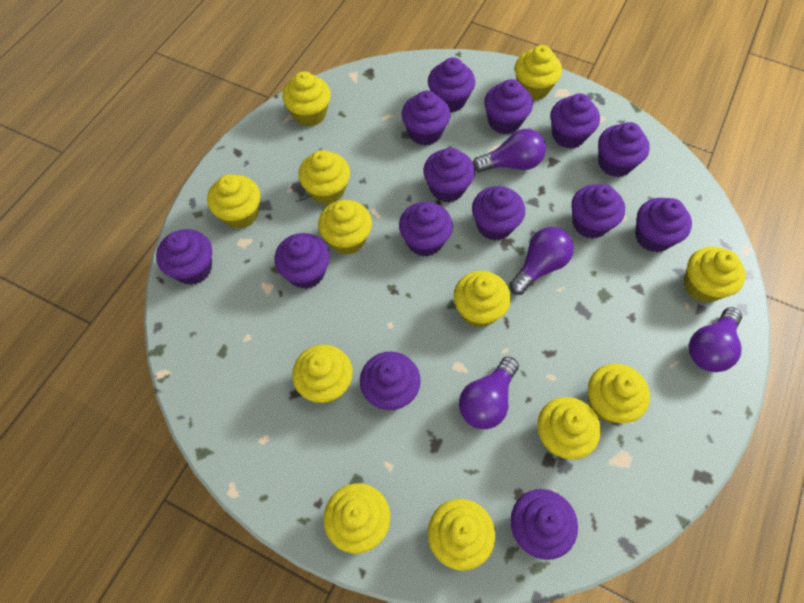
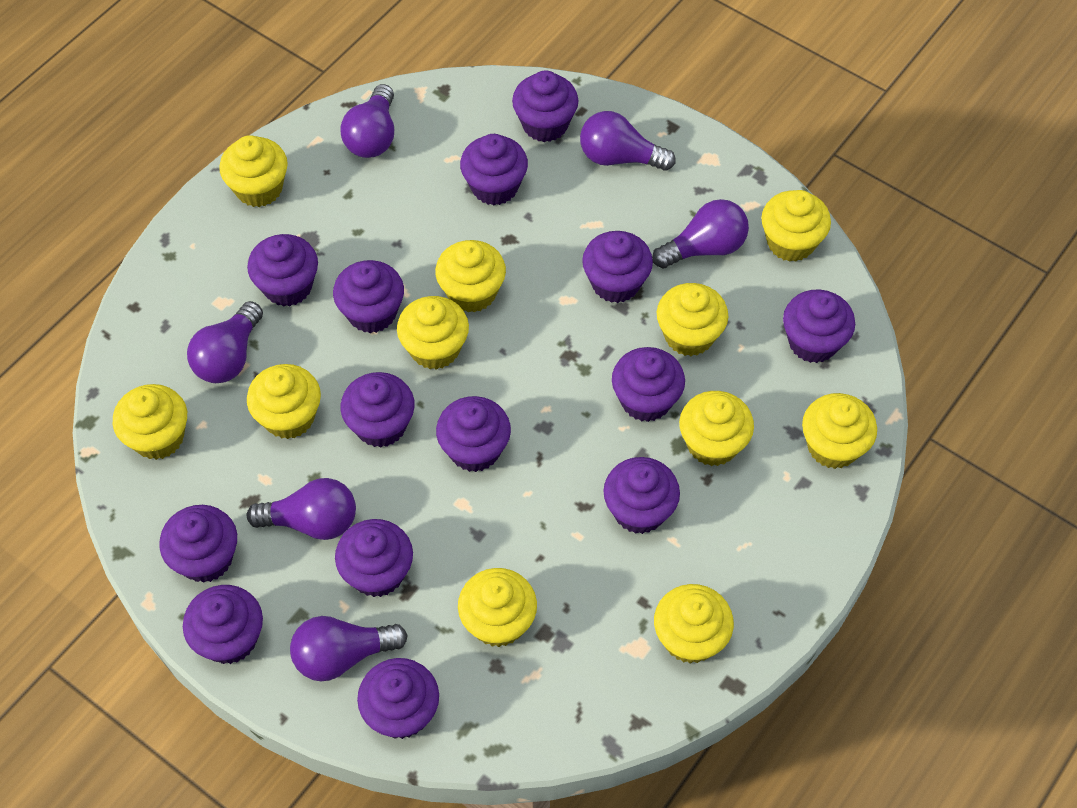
purple light bulb: [459,356,519,429] [473,129,546,172] [509,227,574,295] [689,307,742,372] = 4 -> [187,301,263,383] [247,478,356,540] [290,616,408,681] [340,84,394,158] [580,111,676,171] [652,199,749,268] = 6
yellow cupcake: [207,175,260,229] [282,71,331,127] [292,345,353,403] [298,150,350,205] [318,200,372,255] [323,483,390,553] [428,499,495,571] [453,271,511,328] [515,45,562,100] [537,397,601,459] [588,364,650,423] [684,247,746,303] = 12 -> [113,384,187,460] [219,135,288,207] [247,364,321,439] [397,296,469,370] [435,240,506,313] [458,568,537,647] [654,584,734,664] [657,283,728,356] [679,391,754,466] [761,190,831,262] [802,393,877,469] = 11

